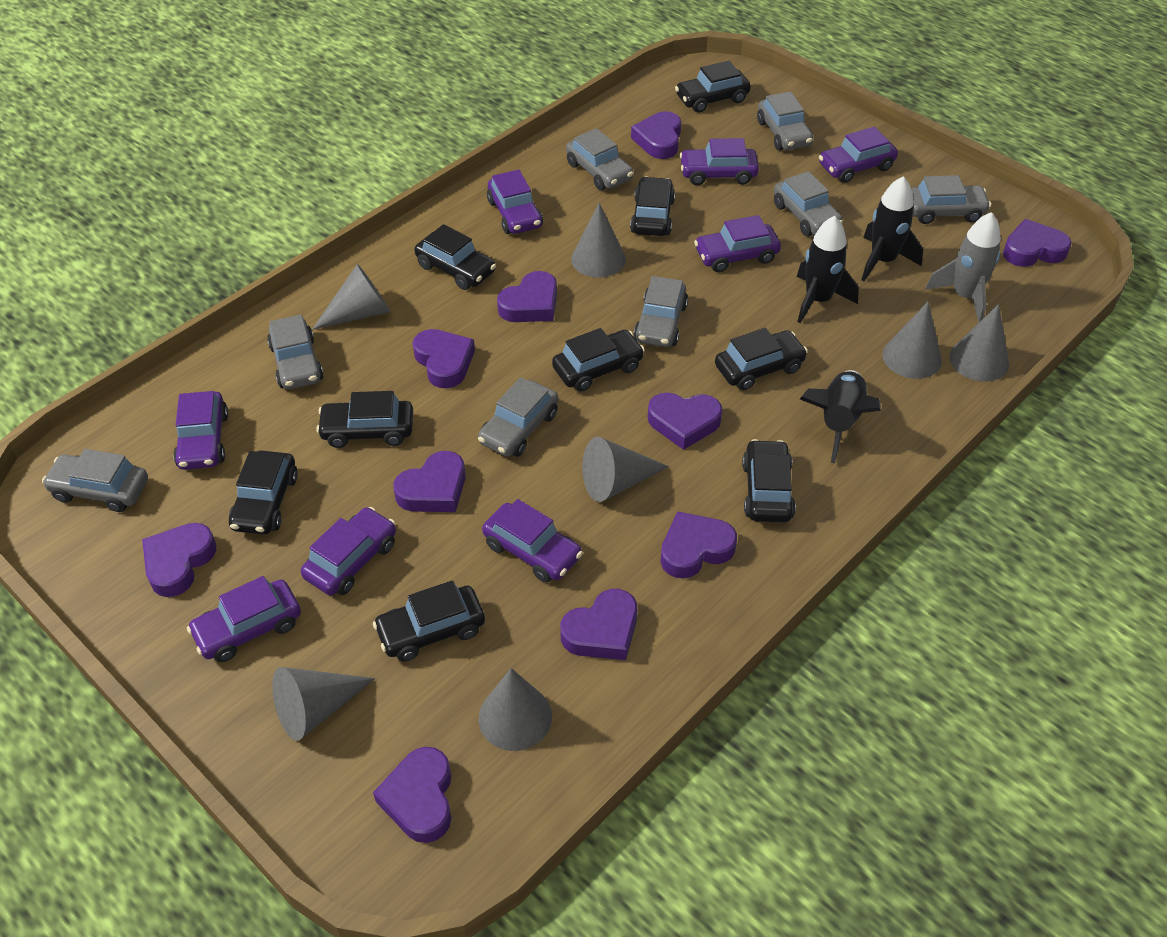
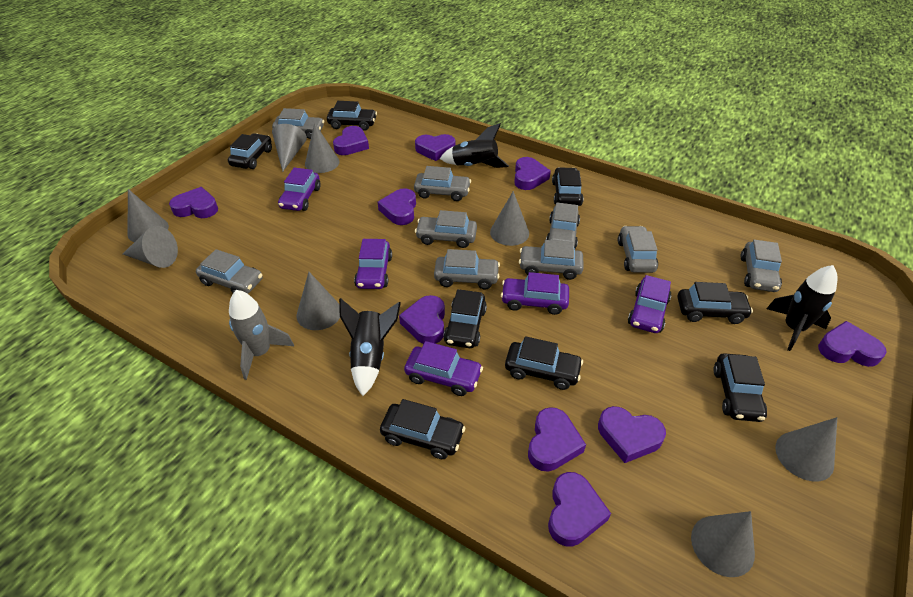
black car: [229,451,298,535] [316,391,413,448] [373,580,485,661] [414,224,496,290] [552,328,645,392] [630,176,675,236] [675,61,751,113] [715,328,808,390] [742,439,796,522] = 9 -> [228,133,272,169] [327,101,377,131] [380,399,465,459] [443,289,487,348] [505,336,583,390] [552,167,584,206] [677,282,753,324] [713,353,767,422] = 8
grey car: [42,449,148,512] [267,315,324,389] [478,377,558,457] [566,128,633,190] [634,276,688,347] [757,91,813,151] [774,171,843,236] [911,175,991,224] = 8 -> [196,249,263,294] [272,108,324,139] [414,166,471,201] [415,210,477,248] [434,249,500,290] [519,240,584,280] [546,203,580,249] [618,226,658,273] [741,240,782,292] = 9
grey cone: [272,667,375,741] [312,264,390,330] [479,668,552,751] [571,203,626,278] [582,437,669,502] [882,302,942,379] [949,304,1009,382] = 7 -> [123,226,178,268] [127,189,169,242] [272,124,307,172] [297,272,340,330] [305,123,339,173] [490,191,529,246] [691,511,755,577] [775,417,837,481] = 8
purple car: [173,391,228,470] [187,576,301,662] [301,507,396,595] [482,499,583,583] [487,170,543,234] [679,138,759,185] [694,215,781,272] [819,127,898,183] = 8 -> [278,168,321,211] [354,239,392,289] [404,341,483,396] [501,272,569,315] [628,275,671,333] = 5

